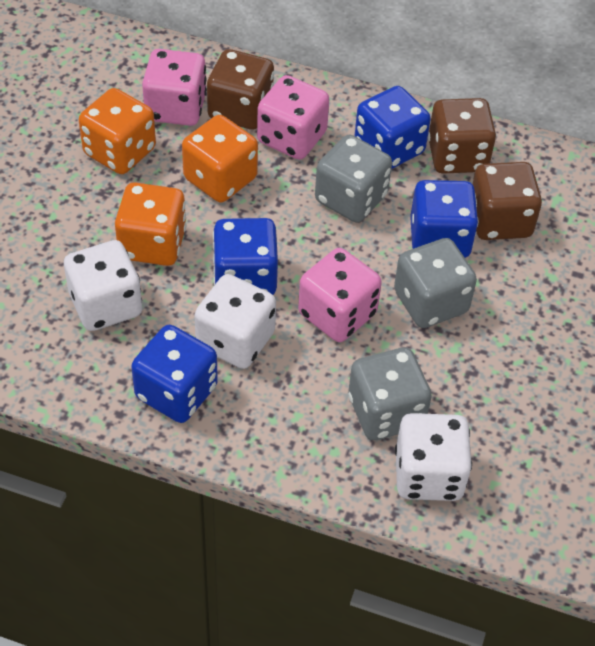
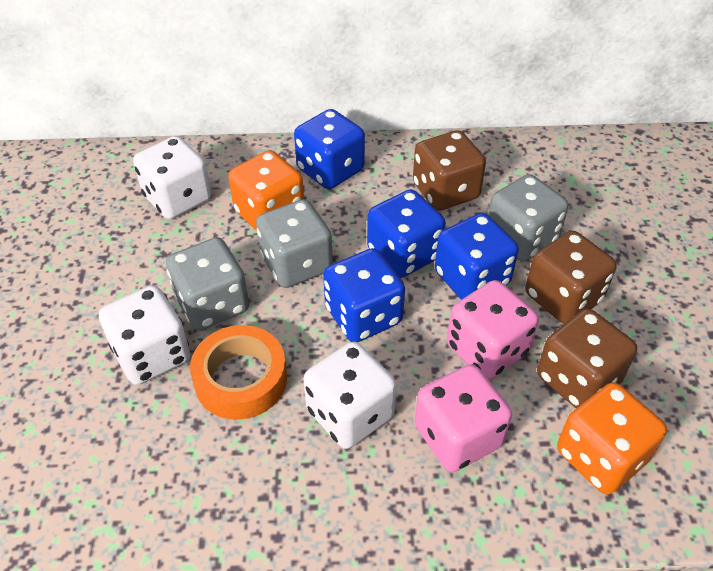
orange dice: [79,88,156,174] [115,182,186,266] [182,115,258,202] = 3 -> [228,150,304,231] [557,382,667,495] = 2
orange tape: none = 0 -> [190,325,287,420] = 1
pink dice: [142,49,207,126] [257,75,329,160] [298,248,382,342] = 3 -> [415,364,512,472] [447,280,539,380] = 2

